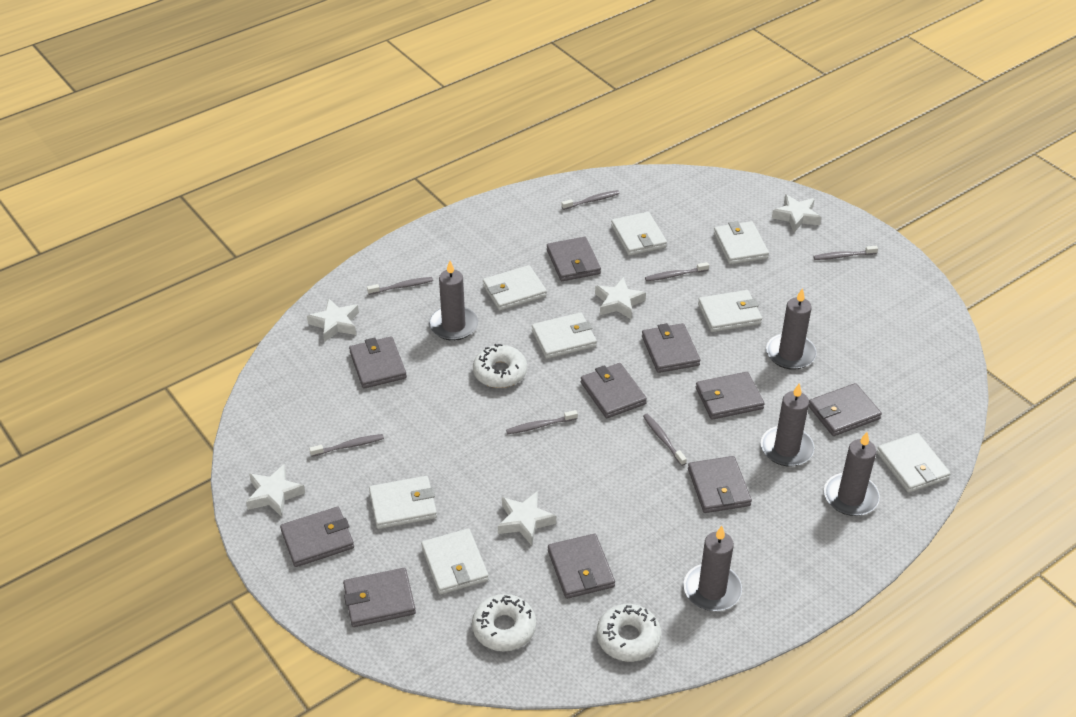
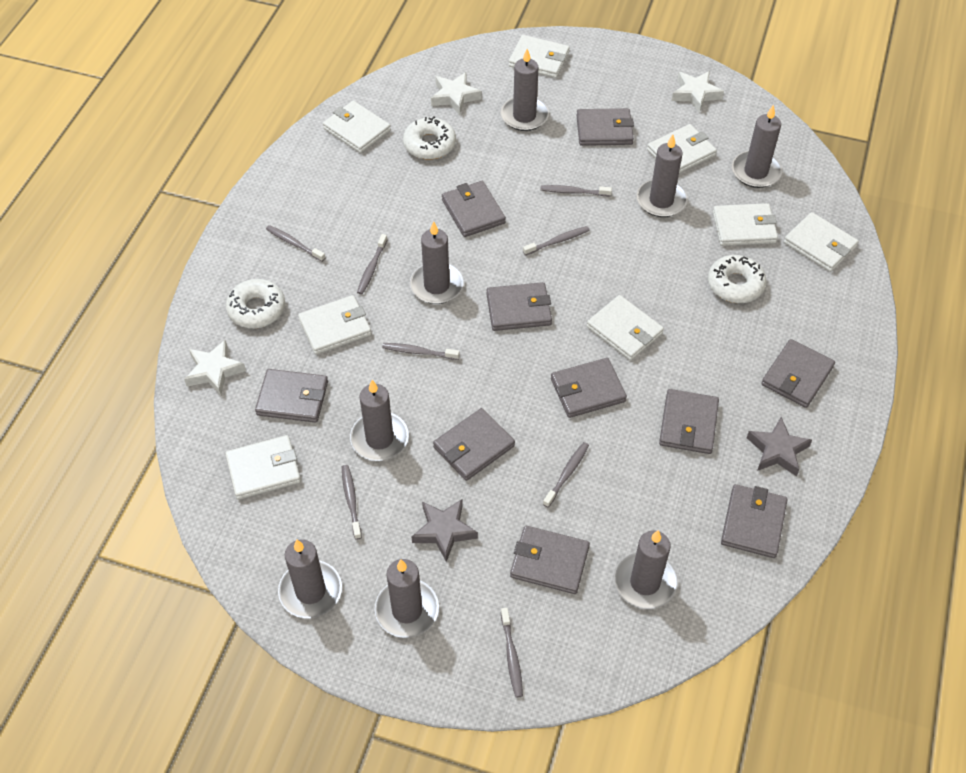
grey candle: [429,261,478,341] [683,526,742,611] [761,383,815,466] [766,288,817,370] [824,432,880,516] = 5 -> [278,539,342,618] [350,380,409,461] [375,559,439,638] [410,221,464,304] [500,49,549,131] [614,530,678,609] [636,135,688,217] [732,105,782,188] = 8
grey star: none = 0 -> [412,499,478,562] [747,417,812,476] = 2
grey toothbrush: [309,434,384,457] [367,277,433,295] [506,410,578,434] [562,190,620,210] [643,414,687,466] [645,262,709,281] [813,246,878,260] = 7 -> [266,225,325,262] [342,465,362,540] [357,234,387,295] [382,343,459,360] [501,608,523,698] [523,226,590,255] [540,185,612,196] [543,442,589,507] = 8
white star: [246,464,305,517] [307,298,359,342] [498,491,556,545] [595,277,646,319] [772,194,821,232] = 5 -> [184,340,246,395] [431,72,482,115] [672,71,724,113] = 3

